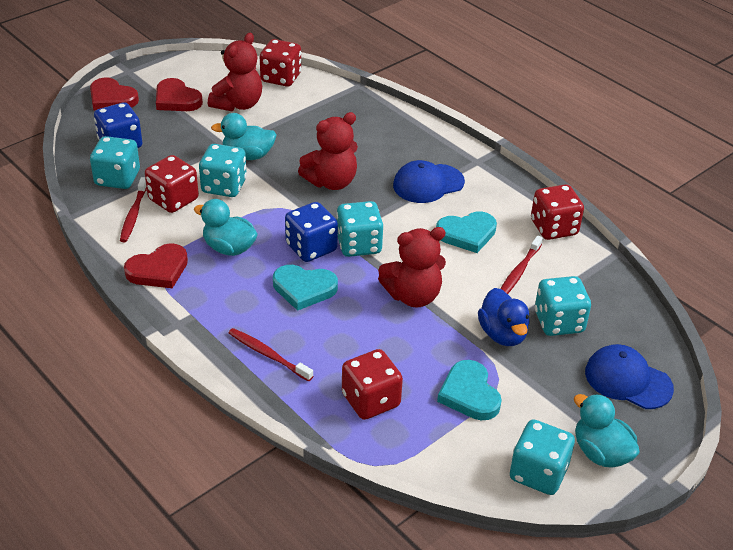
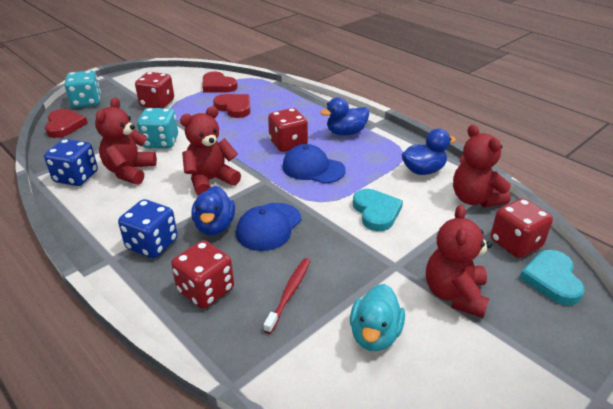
blue duck: [478,288,530,346] = 1 -> [191,186,235,236] [320,97,370,136] [402,129,456,175] = 3
red teddy bear: [208,33,262,112] [298,112,358,190] [378,227,446,307] = 3 -> [95,98,157,185] [180,106,241,196] [426,205,492,318] [453,125,511,207] = 4
red toothbrush: [120,177,147,242] [229,328,313,381] [501,235,543,294] = 3 -> [263,258,310,334] = 1
turquoise dice: [90,136,140,189] [199,144,247,197] [336,201,383,257] [510,419,575,495] [535,276,591,336] = 5 -> [64,71,101,108] [137,108,178,149] = 2
turquoise duck: [194,199,258,256] [211,113,277,160] [574,394,640,468] = 3 -> [350,284,405,351] = 1
turquoise heart: [273,265,338,311] [436,211,497,253] [437,360,502,420] = 3 -> [353,189,403,231] [519,250,585,305] = 2

